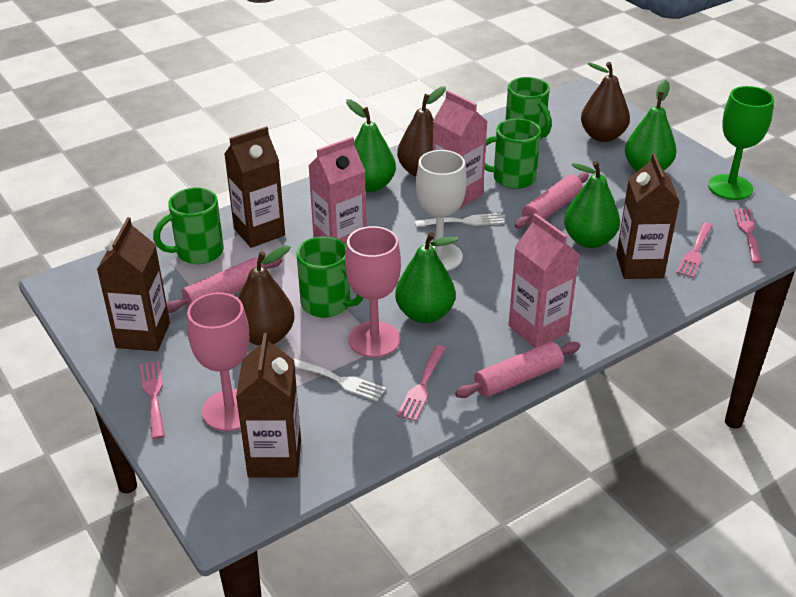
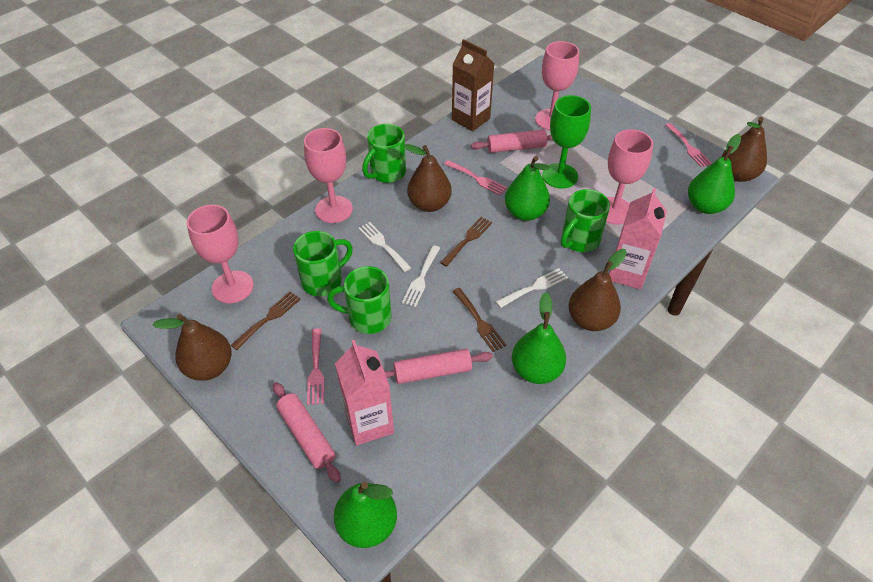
brown carton: [97,217,170,351] [224,126,285,248] [236,333,301,478] [616,153,680,279] = 4 -> [452,39,494,131] = 1
brown fork: none = 0 -> [231,291,301,350] [440,217,492,267] [452,288,506,352] = 3
brown pear: [238,245,295,345] [397,86,446,177] [581,62,630,142] = 3 -> [153,314,232,381] [404,144,452,212] [568,249,627,331] [722,117,767,182] = 4
pink carton: [308,137,366,244] [433,90,487,209] [509,213,580,348] = 3 -> [335,340,394,445] [609,188,667,289] = 2
pink fork: [140,361,165,439] [397,345,446,421] [676,222,713,278] [734,208,762,263] = 4 -> [307,328,324,405] [444,160,507,196] [665,123,712,167] = 3
pink goblet: [187,292,249,431] [345,226,401,357] = 2 -> [187,205,254,303] [304,128,353,223] [535,41,579,130] [606,129,653,225] = 4
white fork: [292,358,386,402] [415,213,504,227] = 2 -> [358,222,411,272] [402,245,440,307] [496,268,568,308] = 3
white goblet: [416,150,467,271] = 1 -> none = 0

